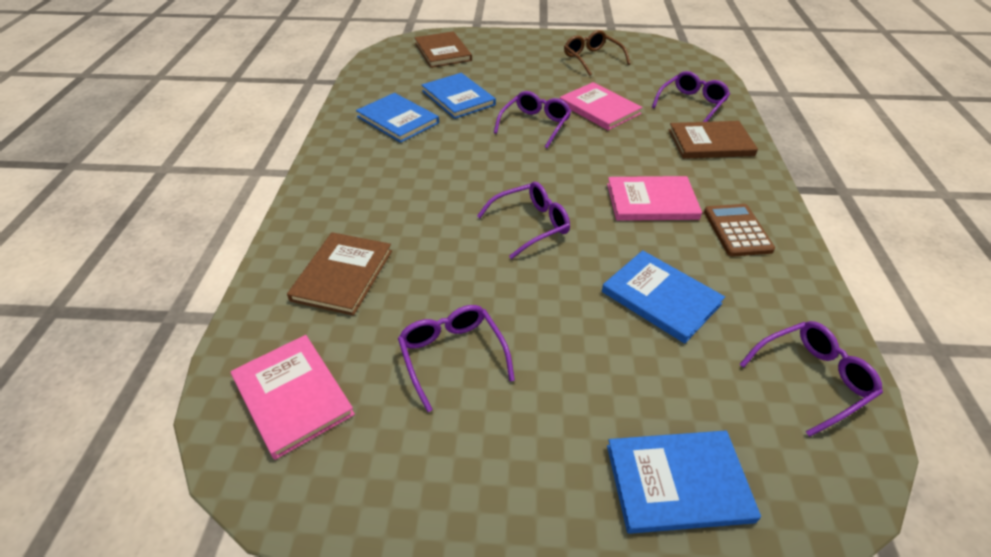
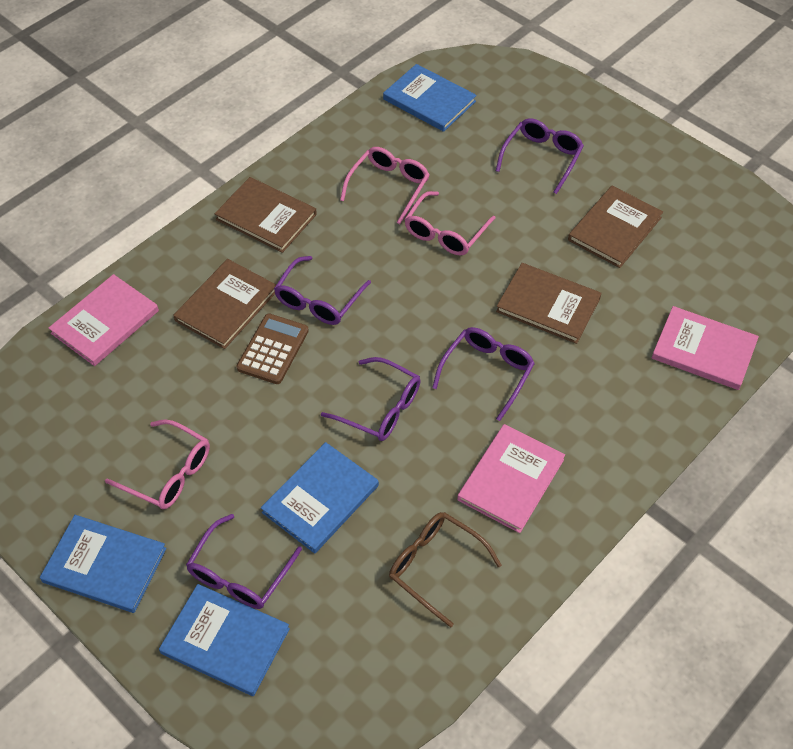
brown book: [287,232,392,316] [414,31,472,68] [669,121,758,159] = 3 -> [173,259,276,349] [215,177,317,253] [496,263,602,344] [568,186,663,268] = 4
pink glasses: none = 0 -> [105,419,210,509] [340,147,430,224] [404,191,495,255] = 3

